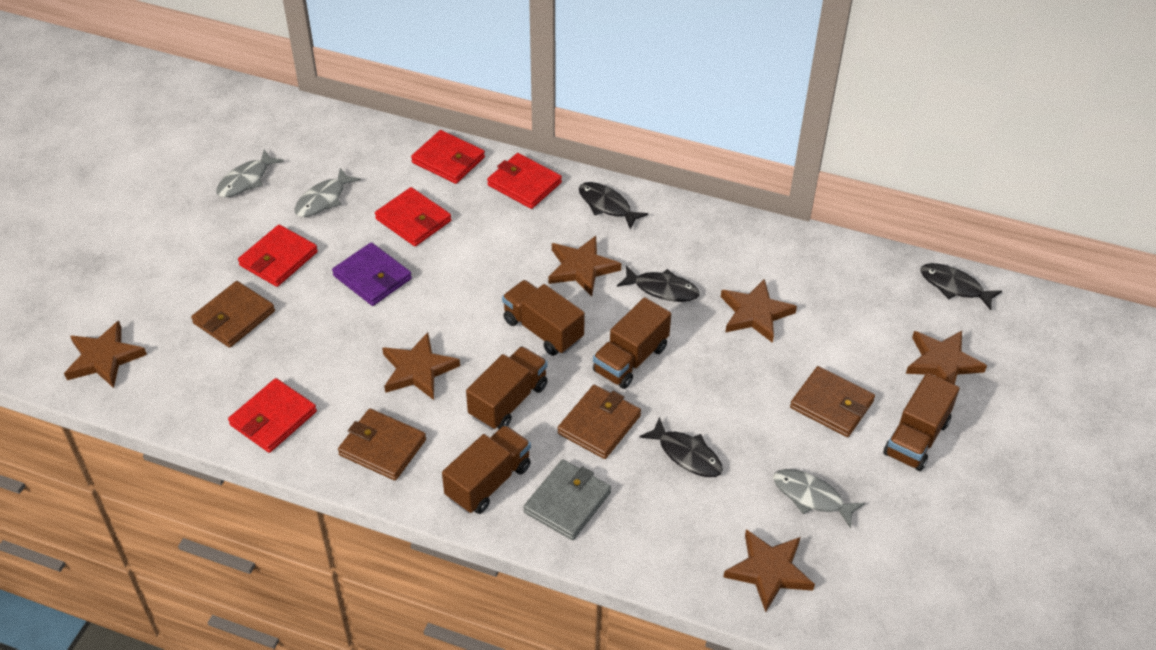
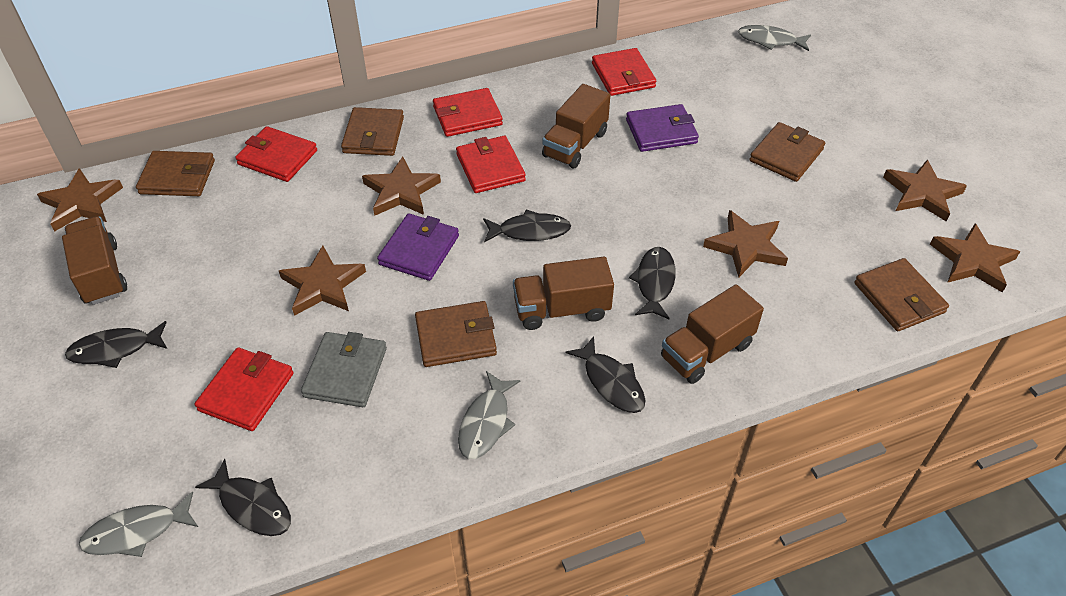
black fish: [579,182,648,229] [617,265,700,302] [639,417,723,477] [920,263,1002,310] = 4 -> [65,321,167,368] [195,459,291,536] [483,209,571,242] [565,336,645,413] [629,247,676,319] = 5
brown truck: [442,425,531,514] [466,346,548,430] [502,280,585,356] [593,297,671,389] [883,373,960,471] = 5 -> [62,216,127,305] [513,257,614,330] [542,84,610,168] [661,284,764,384] = 4
brown wallet: [191,281,275,348] [338,409,426,480] [558,385,641,459] [790,366,875,437] = 4 -> [136,151,215,196] [341,107,404,156] [415,301,497,367] [749,122,825,182] [854,258,949,331] = 5
purple wallet: [332,242,412,306] = 1 -> [377,213,459,281] [626,104,699,152] = 2

